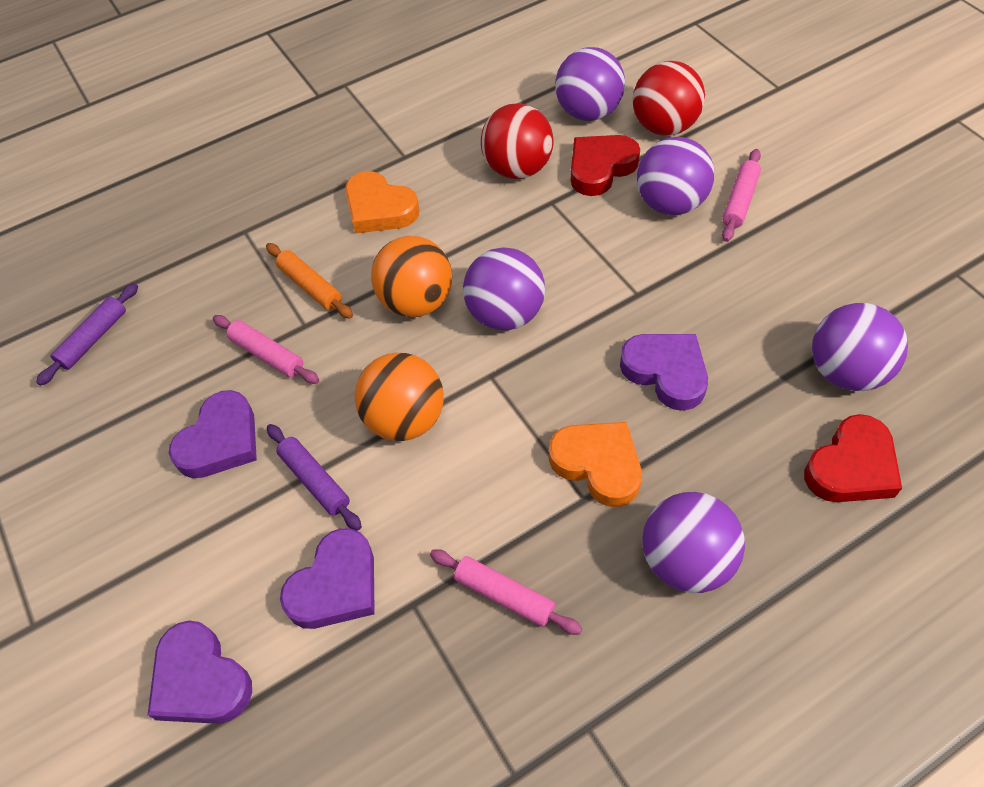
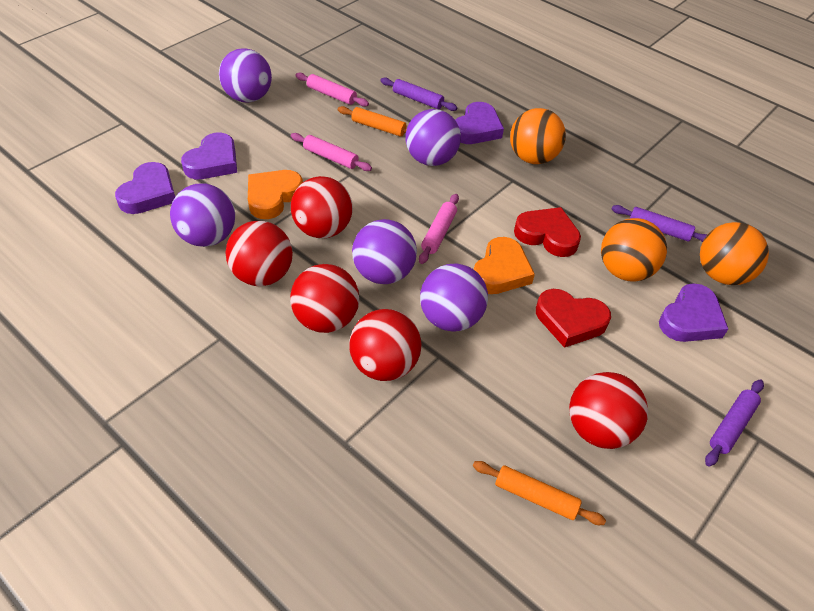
orange ball: [355,353,444,441] [371,236,452,317] = 2 -> [510,108,566,164] [601,218,667,282] [700,222,769,285] = 3
orange rolling pin: [266,243,353,319] = 1 -> [338,106,407,137] [473,461,606,525] = 2
purple rolling pin: [36,283,138,386] [267,424,362,531] = 2 -> [380,78,457,111] [612,205,707,242] [705,379,764,467] = 3
red ball: [481,103,554,179] [633,61,705,136] = 2 -> [226,221,293,286] [290,264,359,333] [291,176,353,238] [349,309,422,381] [569,372,648,449] = 5

